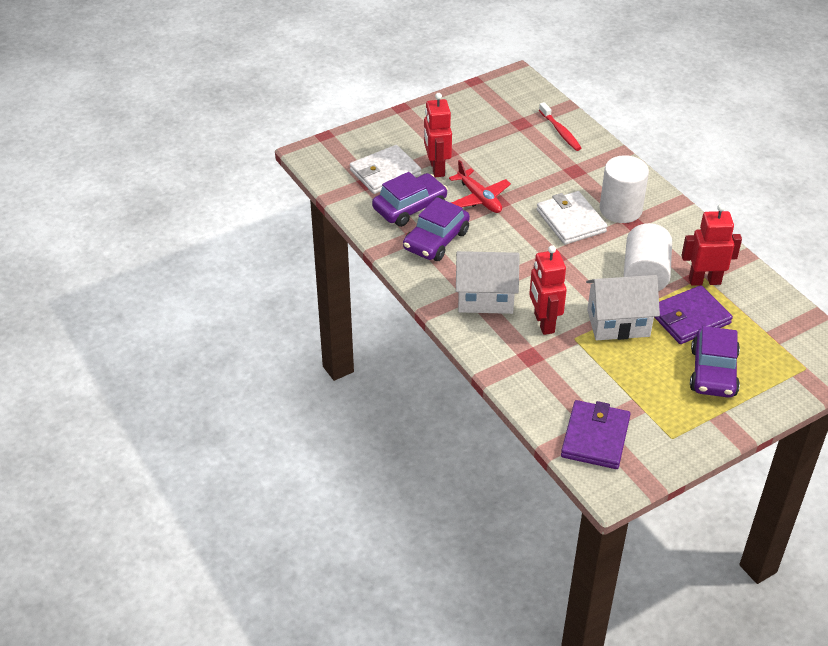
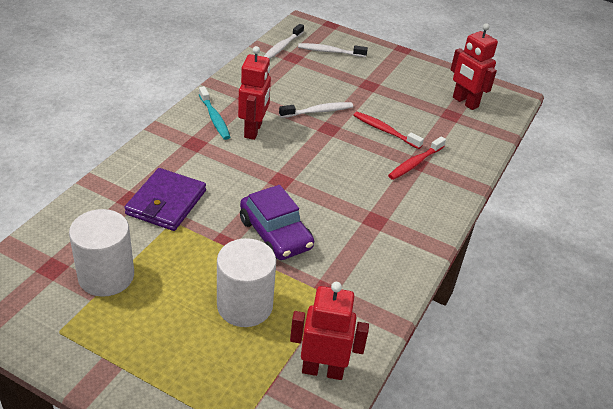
purple car: [372,172,448,227] [403,197,470,261] [690,326,740,398] = 3 -> [240,185,314,260] = 1
purple wallet: [561,400,630,469] [654,285,733,344] = 2 -> [124,168,206,231] = 1
red plane: [449,160,511,213] = 1 -> none = 0
red toothbrush: [539,102,581,151] = 1 -> [353,112,424,149] [388,136,446,180] = 2
turquoise toothbrush: none = 0 -> [199,86,230,140] = 1
white house: [456,251,520,314] [586,275,660,340] = 2 -> none = 0
white toothbrush: none = 0 -> [263,24,304,59] [279,102,353,118] [298,43,368,57] = 3
white wallet: [350,145,421,194] [537,191,607,245] = 2 -> none = 0

